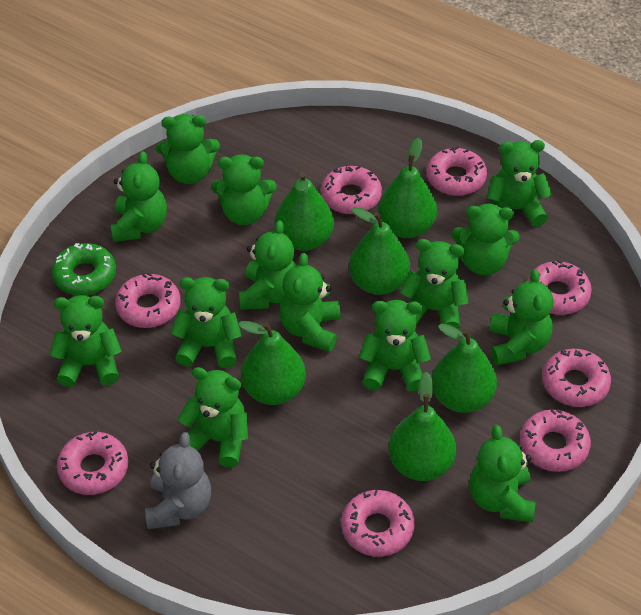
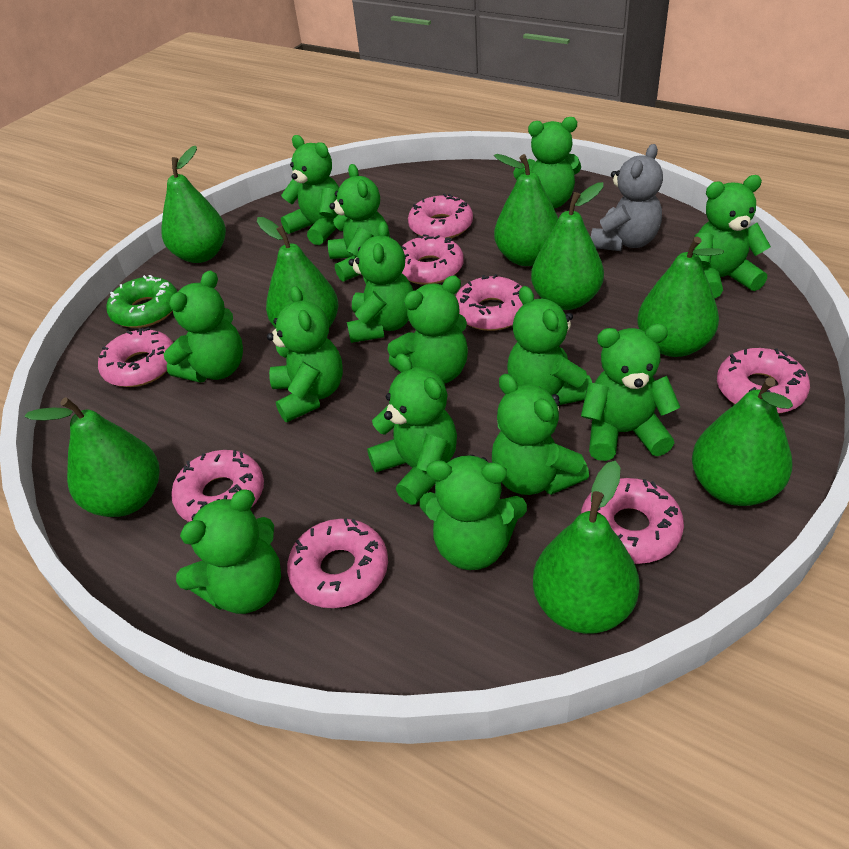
green pear: [238,321,306,405] [275,172,334,251] [349,207,410,295] [378,138,437,238] [389,372,456,481] [432,323,497,413] = 6 -> [25,397,159,517] [161,146,226,263] [257,217,338,329] [494,154,558,266] [531,182,604,310] [533,461,640,634] [637,237,724,357] [692,377,793,506] = 8

